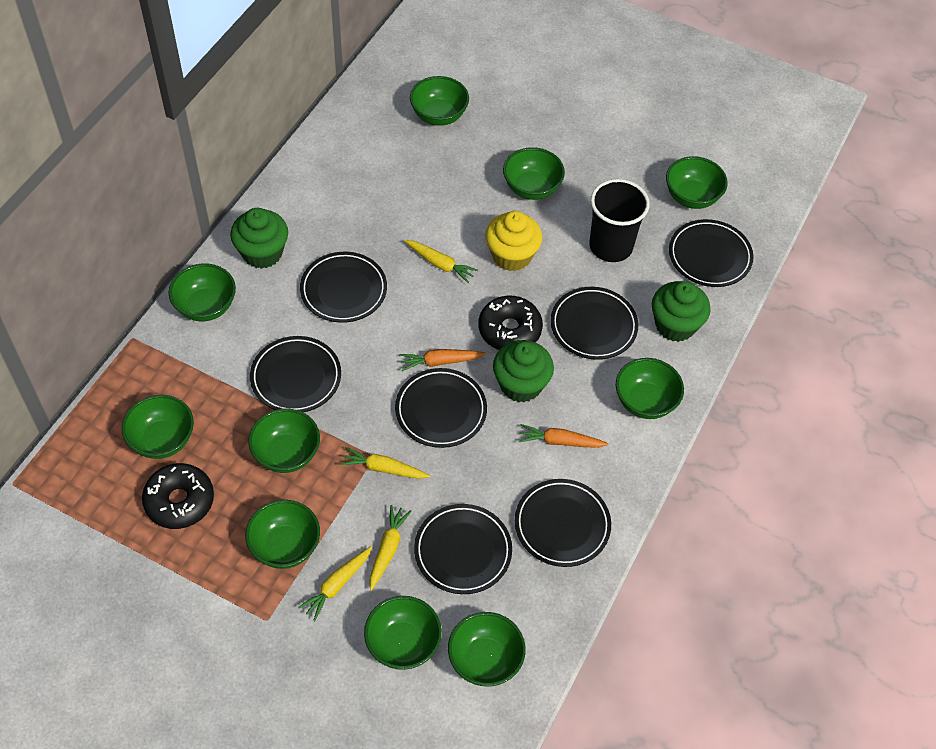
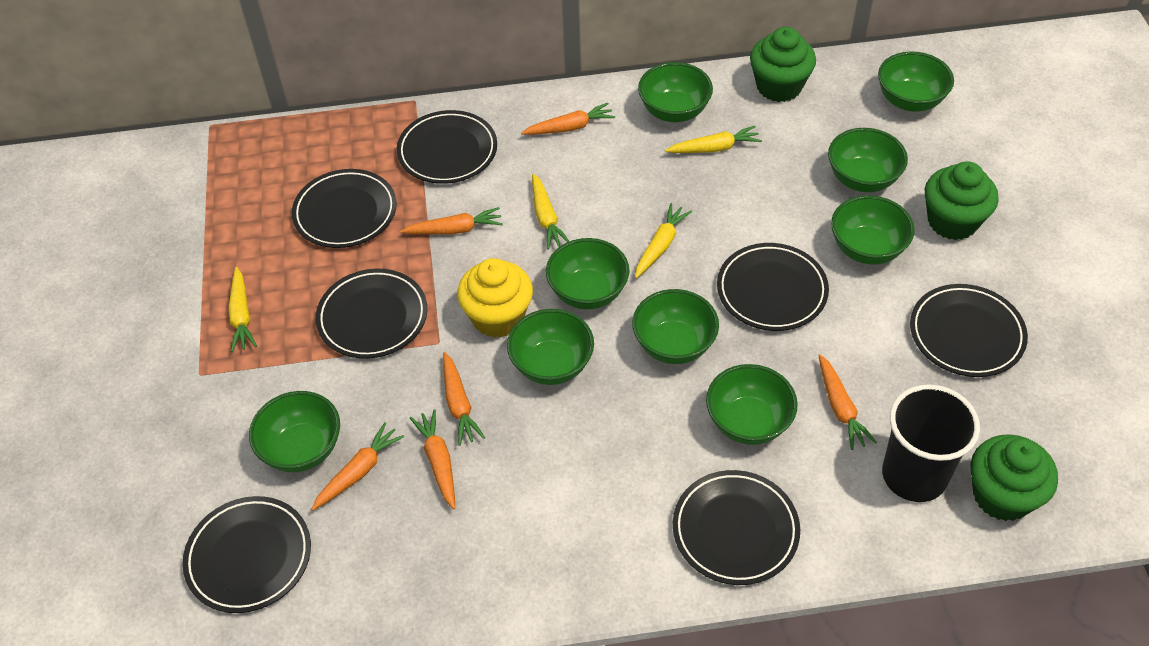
black donut: [142,463,214,529] [478,296,543,350] = 2 -> none = 0
green bowl: [122,395,194,459] [169,264,236,321] [245,500,320,569] [248,409,320,473] [364,596,442,670] [410,76,469,126] [448,612,526,687] [503,147,565,200] [616,358,684,419] [666,156,728,209] = 10 -> [249,391,340,472] [507,309,594,385] [546,238,630,309] [632,289,719,364] [638,62,713,122] [706,364,798,445] [828,128,908,192] [831,195,915,264] [878,51,954,112] = 9
orange carrot: [399,349,486,371] [519,424,609,448] = 2 -> [311,422,404,511] [400,207,503,235] [410,409,455,509] [443,352,485,446] [521,103,615,135] [818,354,877,450] = 6

